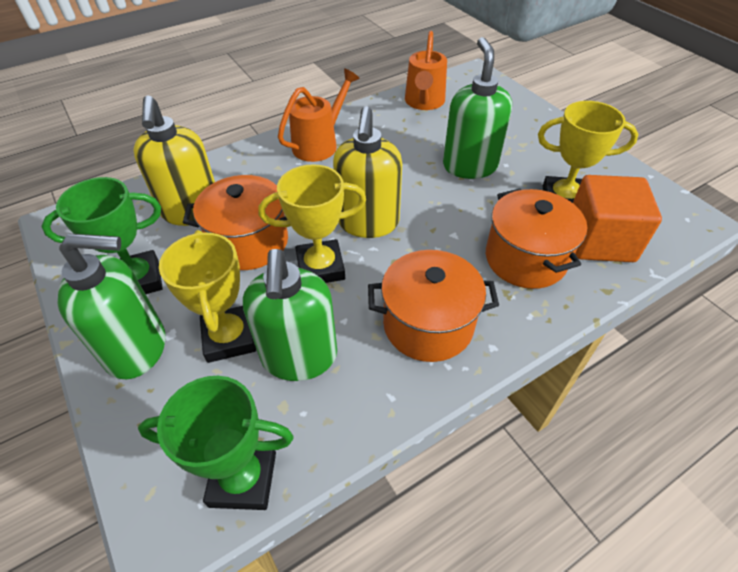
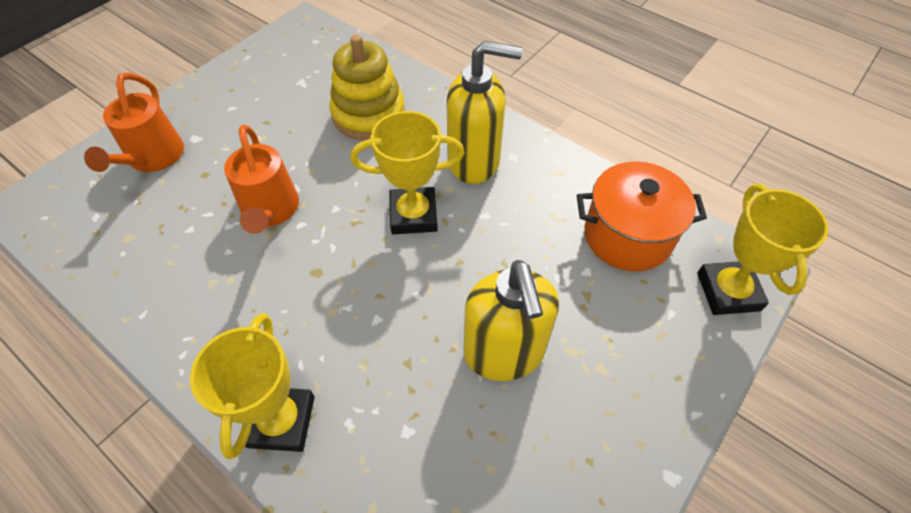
green soap dispenser: [58,233,165,379] [243,249,337,381] [443,37,512,179] = 3 -> none = 0
green trophy: [42,177,163,294] [138,376,294,510] = 2 -> none = 0
orange cube: [573,175,662,262] = 1 -> none = 0
orange pot: [183,175,288,270] [368,250,499,362] [486,188,587,289] = 3 -> [577,161,707,271] = 1
yellow stacking toy: none = 0 -> [329,34,405,140] = 1

